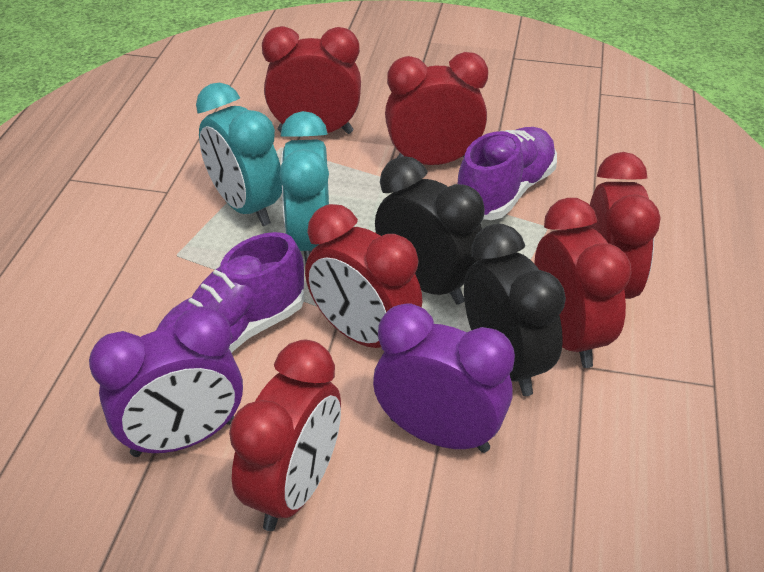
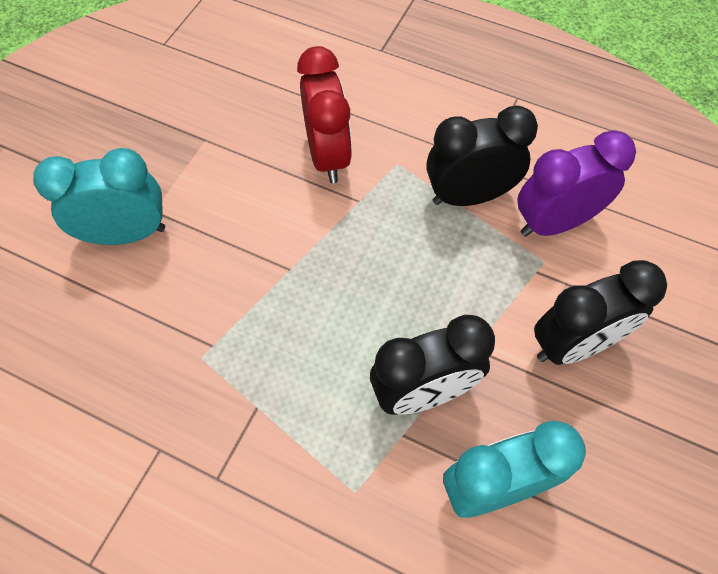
black clock: [375,156,485,305] [464,224,566,396] = 2 -> [370,315,495,415] [426,106,538,206] [534,260,667,365] = 3
purple clock: [89,306,243,457] [373,304,515,453] = 2 -> [517,130,636,237] = 1
purple shoe: [156,232,304,353] [458,127,557,220] = 2 -> none = 0
red clock: [229,340,341,531] [262,26,361,134] [305,204,422,348] [385,52,488,165] [534,198,632,368] [586,152,661,299] = 6 -> [297,46,352,183] = 1

